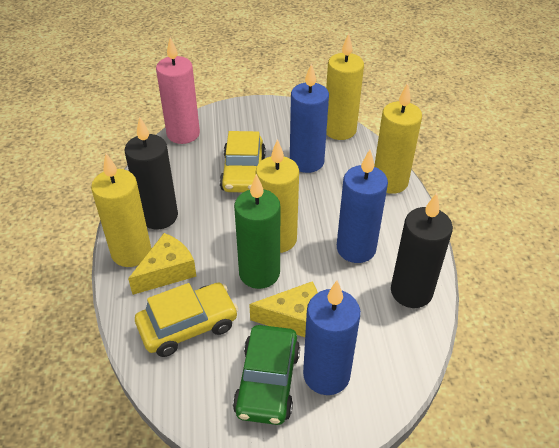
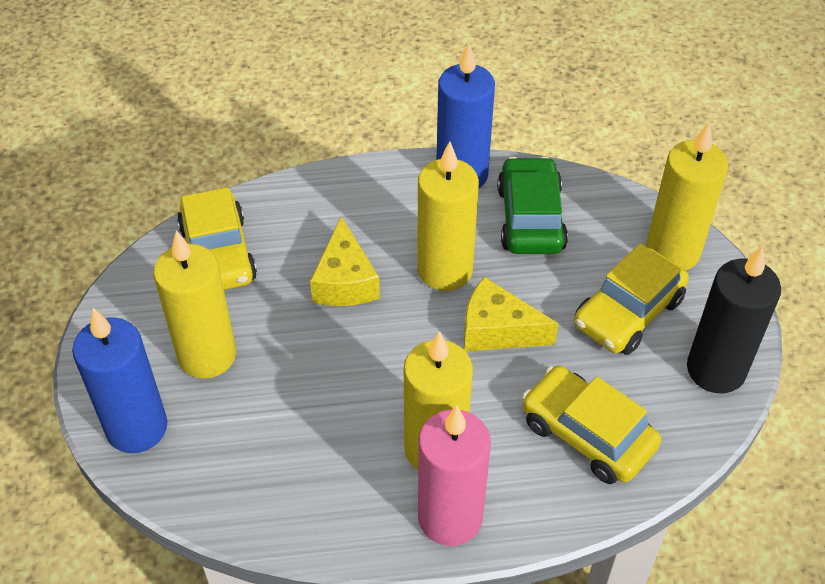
black candle: [125,117,178,229] [391,193,453,308] = 2 -> [687,246,781,393] = 1
blue candle: [290,63,329,173] [303,281,361,395] [337,150,388,263] = 3 -> [72,308,167,453] [437,43,495,189] = 2
green candle: [234,174,280,289] = 1 -> none = 0
yellow car: [135,282,238,357] [220,131,266,192] = 2 -> [177,187,257,290] [522,366,661,484] [574,243,689,355] = 3

